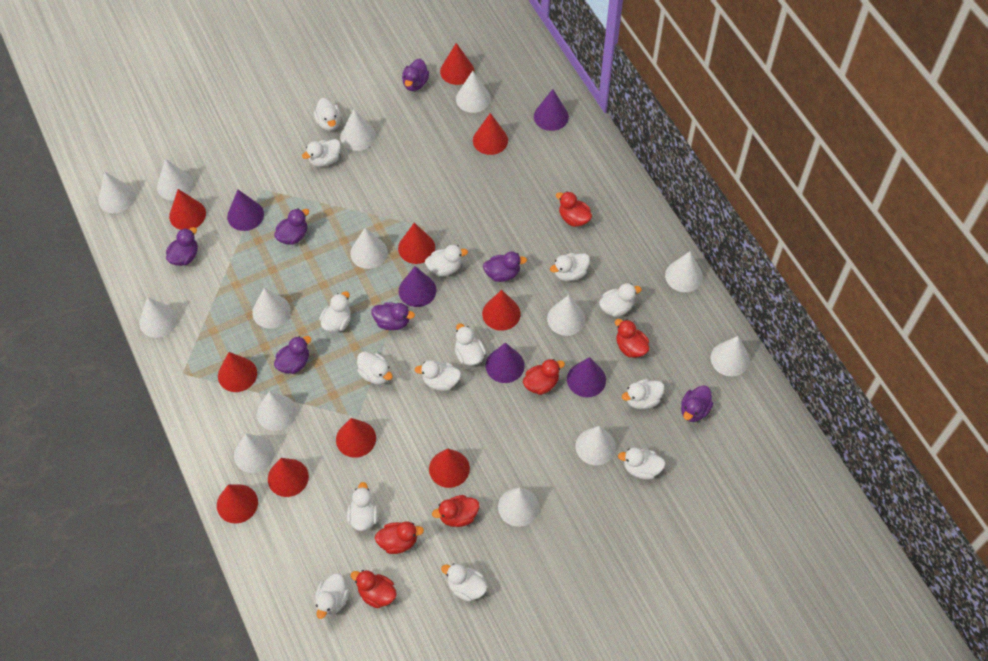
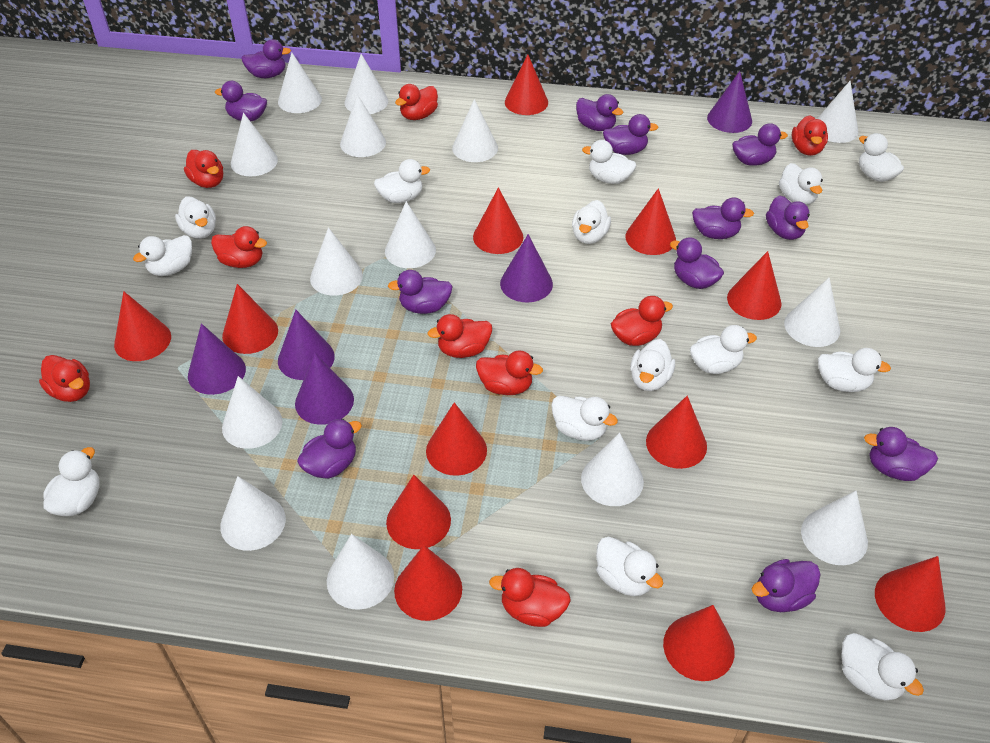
purple duck: [166,227,198,266] [274,208,309,245] [274,336,311,374] [371,302,415,330] [402,59,429,91] [483,251,527,282] [681,385,714,422] = 7 -> [215,81,267,121] [241,39,291,78] [297,419,362,479] [388,270,453,314] [576,94,623,131] [603,114,658,155] [670,237,724,289] [692,197,754,239] [732,123,788,166] [752,559,821,612] [766,195,810,240] [864,427,938,481] = 12
red cone: [169,189,206,230] [217,484,258,523] [218,352,257,392] [268,458,309,497] [336,418,376,458] [398,223,435,264] [429,449,470,488] [440,43,474,85] [473,113,508,155] [482,290,520,331] = 10 -> [114,291,171,361] [222,284,278,354] [386,475,451,549] [394,545,462,621] [426,402,487,476] [473,187,524,254] [505,54,548,115] [625,188,676,255] [646,396,707,469] [663,605,735,681] [727,251,781,320] [875,556,946,632] = 12
red duck: [351,570,397,608] [375,521,424,554] [432,495,479,527] [523,359,565,395] [556,191,592,227] [615,319,649,358] = 6 -> [39,355,90,402] [184,150,223,188] [211,226,267,268] [395,84,438,120] [427,314,492,358] [476,351,543,395] [489,568,571,627] [611,296,673,346] [792,115,828,156] = 9

